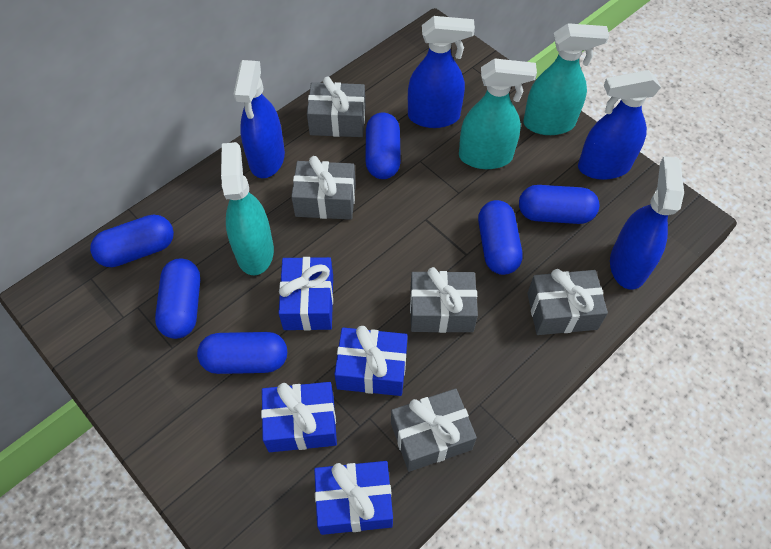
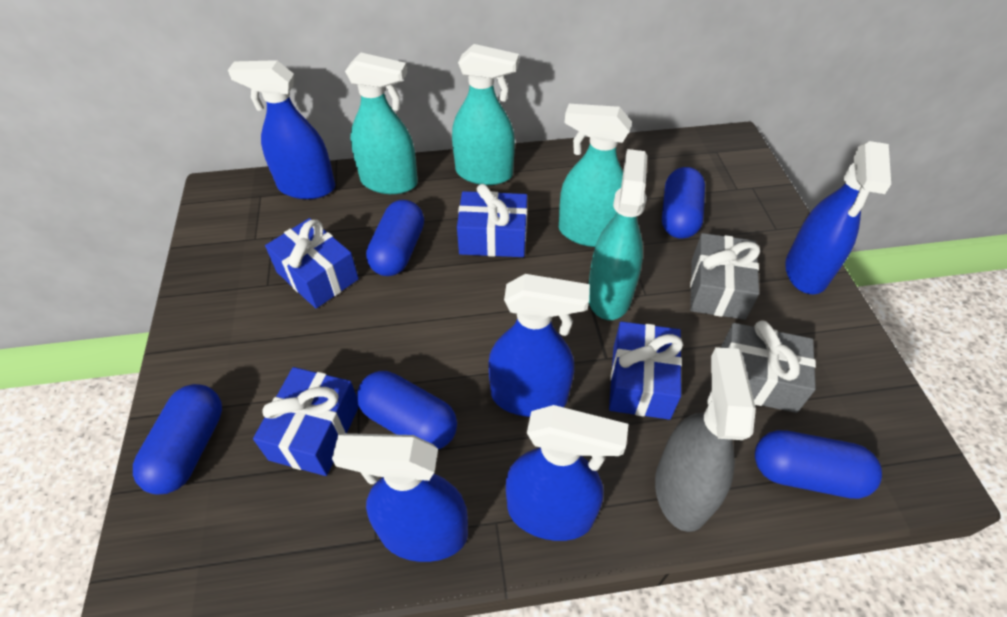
blue capsule: [90,215,174,267] [155,258,200,339] [197,332,287,374] [366,112,401,179] [478,200,522,275] [519,185,599,224] = 6 -> [133,384,222,495] [357,371,457,449] [366,200,424,276] [662,167,705,239] [755,430,882,499] = 5
blue spray bottle: [233,60,285,178] [408,16,475,128] [578,70,661,180] [610,156,684,290] = 4 -> [228,60,335,199] [332,433,468,562] [488,274,590,417] [506,405,629,541] [785,141,891,294] = 5
grey gift: [291,156,356,220] [307,76,366,137] [391,389,477,472] [410,267,478,333] [527,269,608,335] = 5 -> [690,233,760,320] [720,320,816,413] = 2
grey spray bottle: none = 0 -> [655,347,756,532] = 1
turquoise spray bottle: [221,142,274,275] [459,58,537,169] [523,23,609,135] = 3 -> [345,52,418,194] [452,44,519,185] [559,104,632,247] [589,149,647,320] = 4

